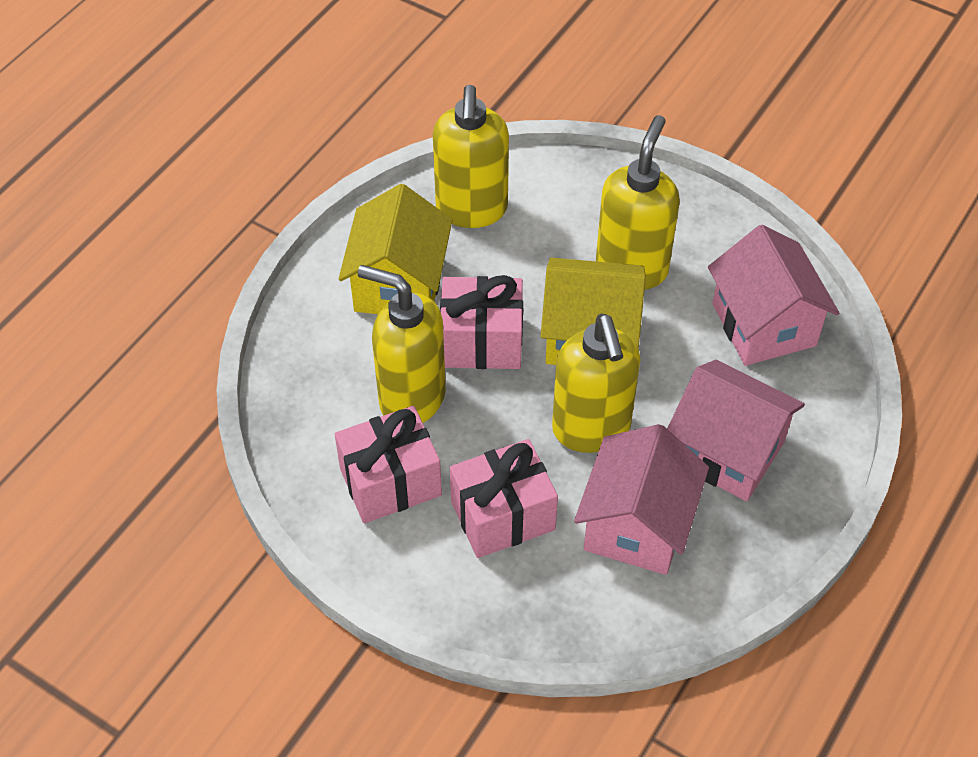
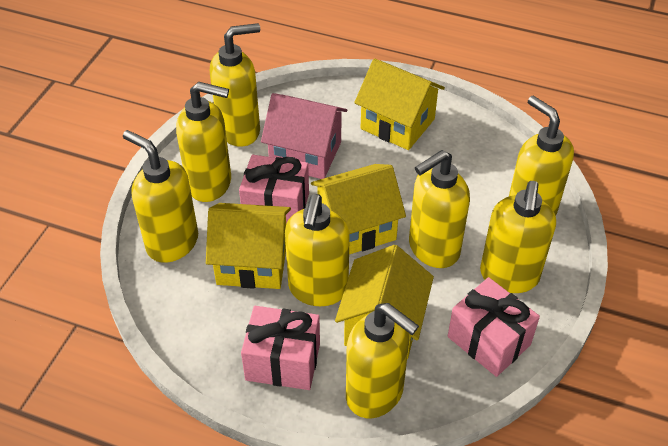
pink house: [574,424,709,575] [667,360,805,501] [708,225,839,366] = 3 -> [261,93,347,179] = 1
yellow house: [339,184,452,314] [541,258,646,365] = 2 -> [206,203,291,289] [311,164,406,254] [335,245,434,359] [354,59,445,150] = 4
yellow soap dispenser: [358,265,446,423] [433,85,509,228] [552,314,640,453] [596,115,680,290] = 4 -> [123,130,198,263] [176,82,231,202] [210,23,260,147] [285,194,350,306] [346,303,419,418] [409,150,470,268] [480,181,556,293] [509,96,574,216] = 8

